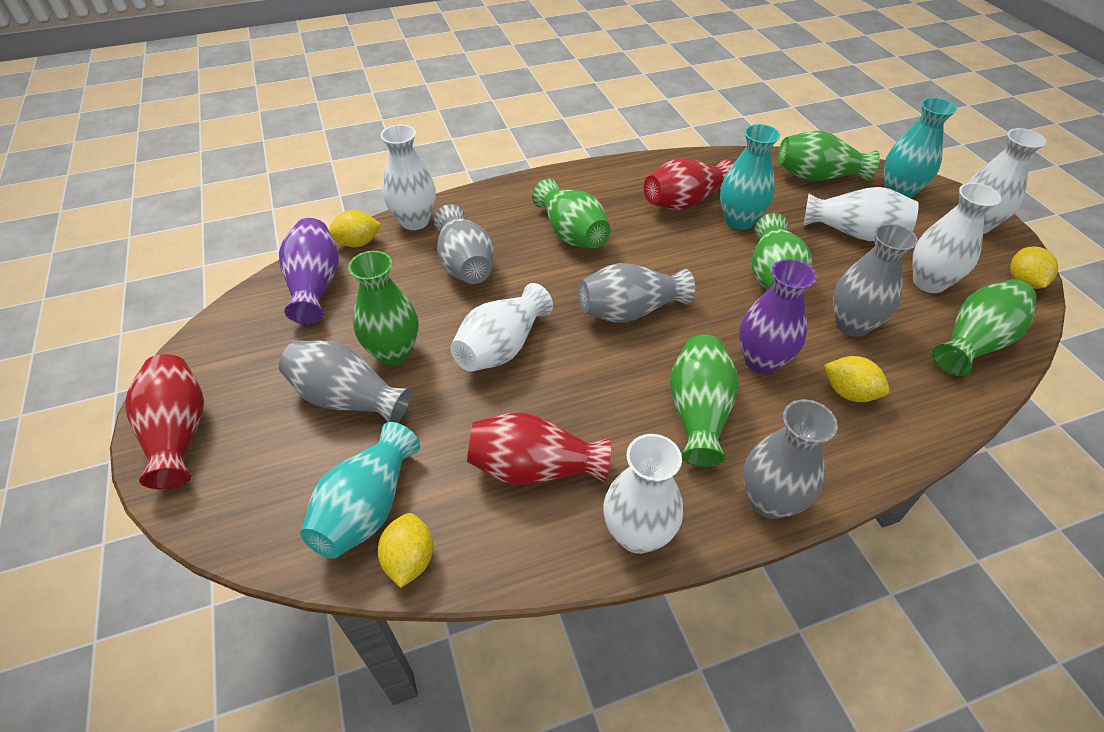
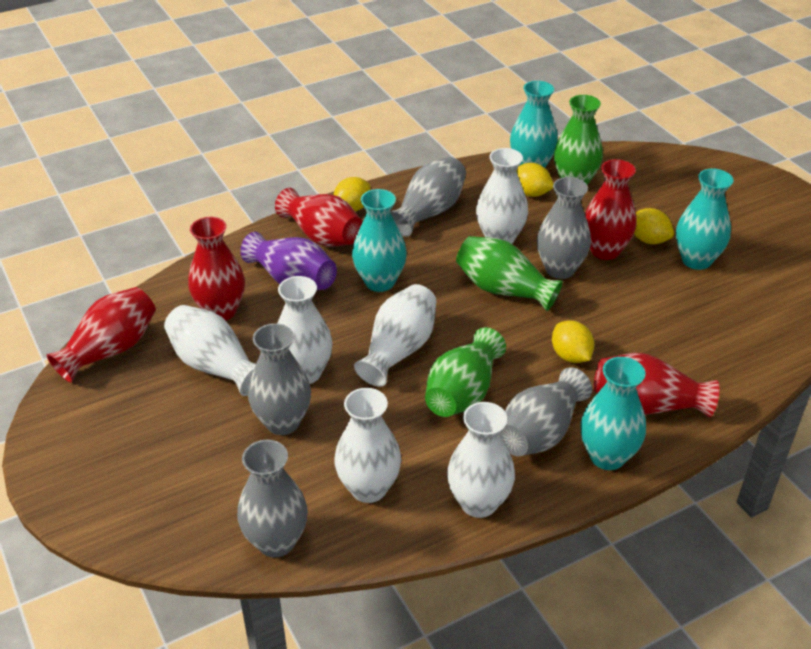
green vase: [348,251,419,366] [532,178,611,248] [670,335,739,467] [752,213,812,290] [778,131,880,181] [932,279,1036,376] = 6 -> [425,327,506,417] [456,236,563,311] [554,95,603,185] = 3
purple vase: [279,218,339,324] [739,259,817,374] = 2 -> [240,232,337,290] = 1
red vase: [125,354,204,489] [467,413,611,485] [644,158,734,210] = 3 -> [46,287,156,383] [188,217,245,321] [275,188,362,247] [585,159,637,260] [594,353,720,417] = 5
turquoise vase: [301,422,420,558] [720,124,780,230] [884,98,957,198] = 3 -> [352,189,407,292] [510,81,558,168] [580,357,646,470] [676,168,734,270] = 4

